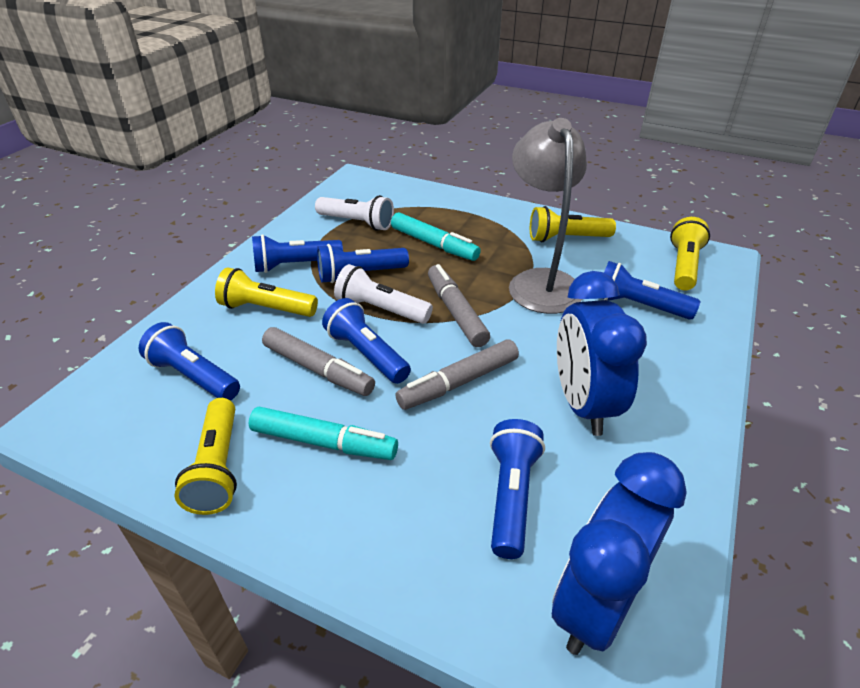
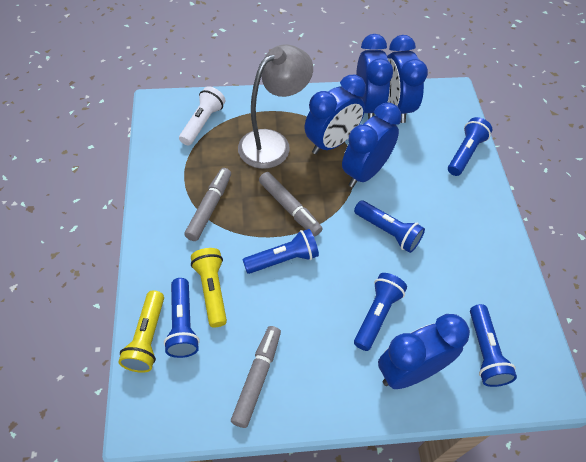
blue clock: [552,452,687,655] [557,271,647,436] = 2 -> [304,75,366,154] [342,103,402,187] [356,34,393,119] [378,314,470,389] [387,35,428,123] = 5
turquoise marker: [249,407,398,460] [391,212,481,261] = 2 -> none = 0
white flashlight: [315,195,394,231] [334,264,433,324] = 2 -> [179,86,225,146] = 1
yellow flashlight: [174,398,237,515] [215,268,318,317] [530,206,616,242] [670,217,710,290] = 4 -> [118,290,164,373] [191,248,227,327] = 2

